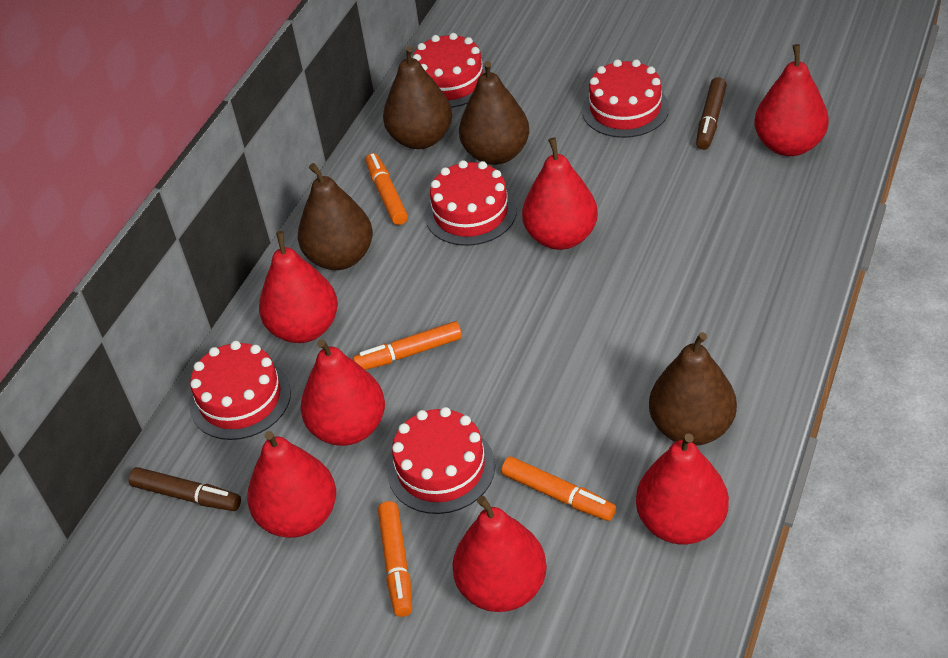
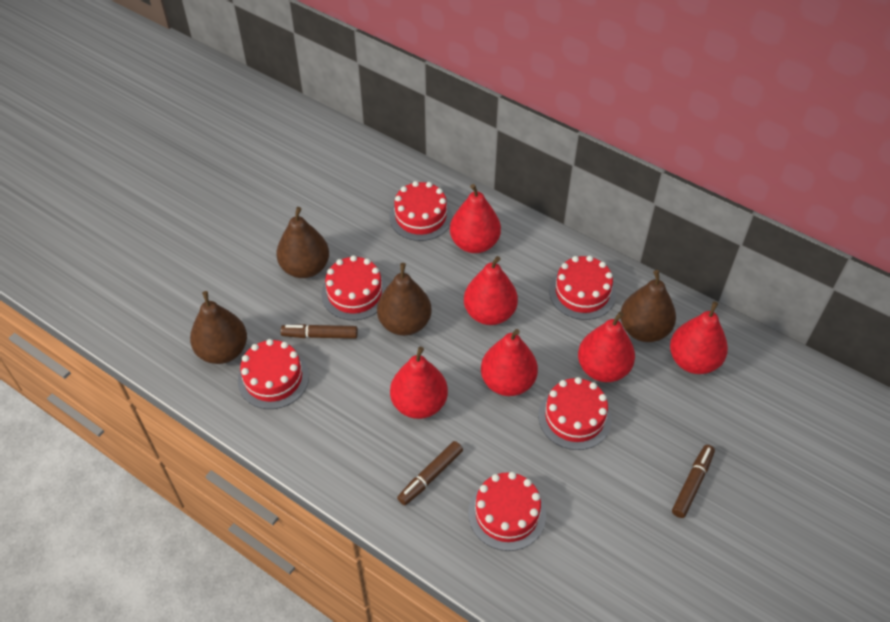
brown marker: [129,467,241,511] [696,77,727,150] = 2 -> [280,324,358,339] [397,441,463,506] [672,445,715,518] = 3
orange marker: [353,321,462,370] [366,153,408,225] [378,501,412,617] [501,456,616,521] = 4 -> none = 0
red cake: [189,341,291,440] [387,407,495,514] [413,33,486,108] [425,160,517,246] [582,59,669,138] = 5 -> [238,339,309,409] [321,255,387,320] [389,181,452,241] [468,472,546,551] [538,377,612,450] [549,255,616,320] = 6
red pear: [247,431,336,538] [259,231,338,343] [301,339,385,446] [452,496,547,612] [522,137,598,250] [636,433,729,545] [754,44,829,156] = 7 -> [390,347,448,419] [450,184,501,253] [464,256,518,325] [481,329,538,396] [578,312,635,382] [670,301,728,374] = 6

